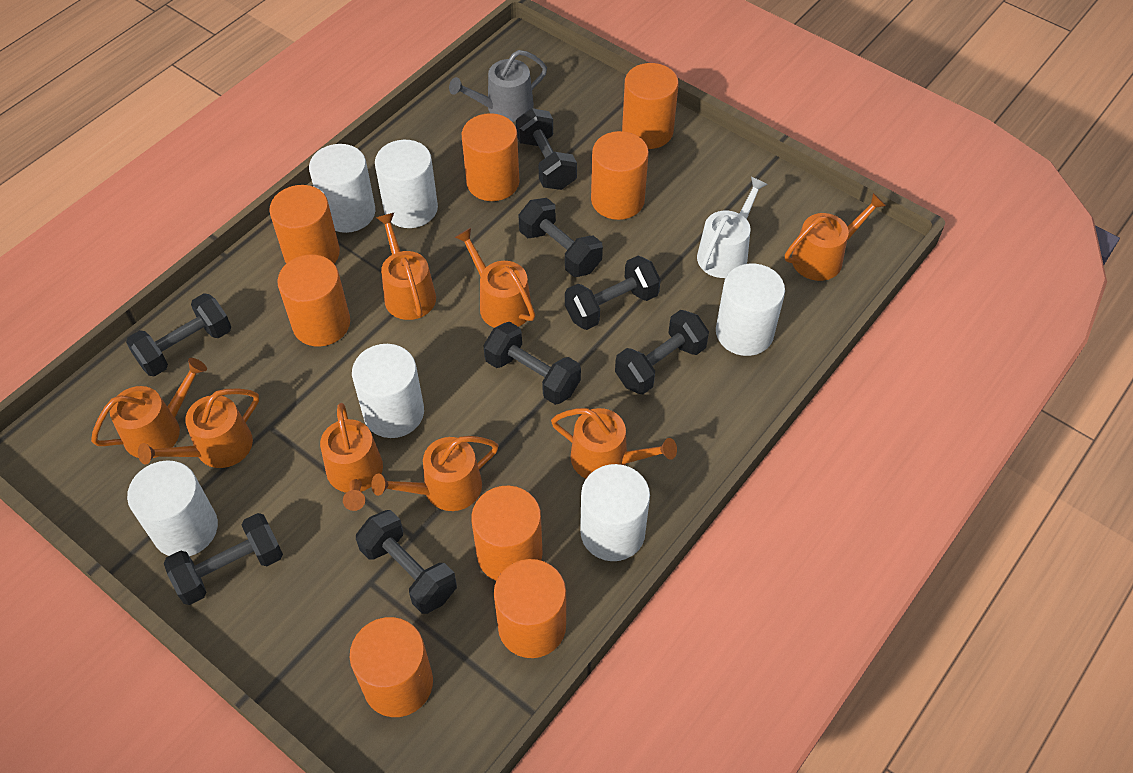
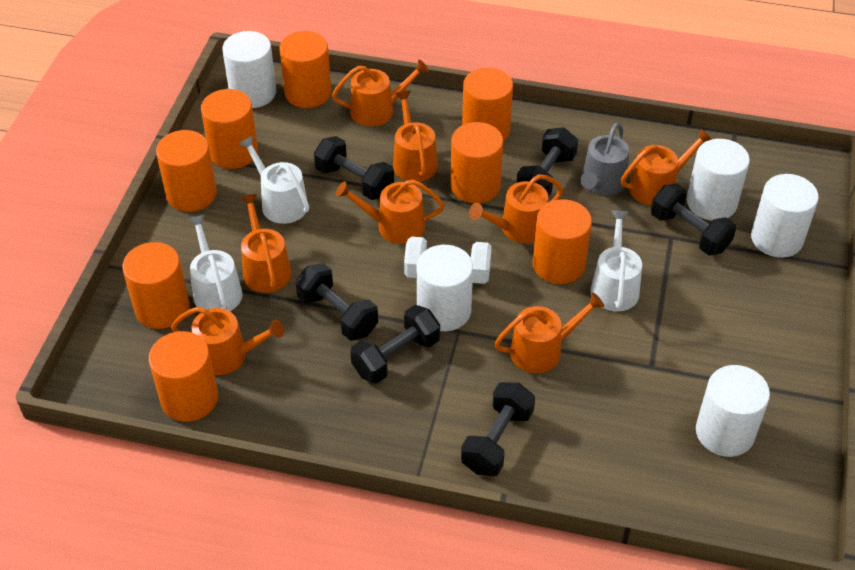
black dumbbell: [126,293,231,377] [164,513,283,605] [356,510,457,614] [483,322,581,405] [516,108,577,190] [518,198,603,277] [565,256,661,330] [615,310,709,394] = 8 -> [295,263,378,341] [314,136,394,200] [350,305,440,384] [461,382,535,476] [516,127,578,197] [651,184,736,256] = 6
white cylinder: [127,460,218,556] [309,144,375,233] [352,344,424,438] [375,140,438,228] [580,464,650,561] [716,264,785,356] = 6 -> [222,31,276,108] [416,245,473,331] [687,139,750,221] [696,365,770,457] [751,174,819,258] = 5
white dumbbell: none = 0 -> [404,237,492,284] = 1
white watering can: [697,177,768,278] = 1 -> [188,215,243,311] [239,136,309,224] [591,210,642,311] = 3

